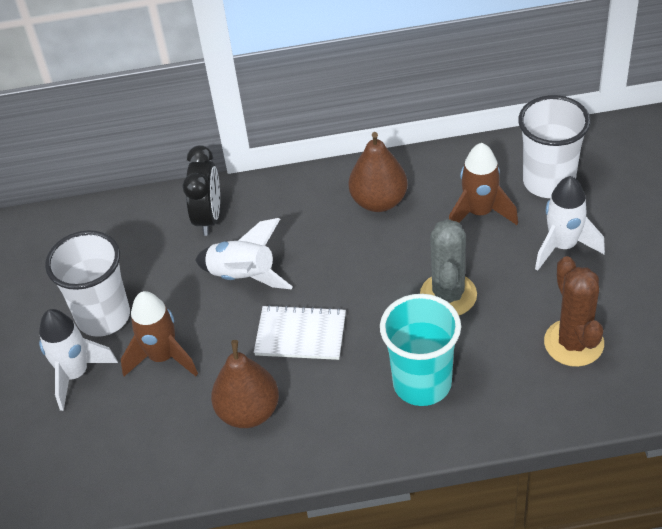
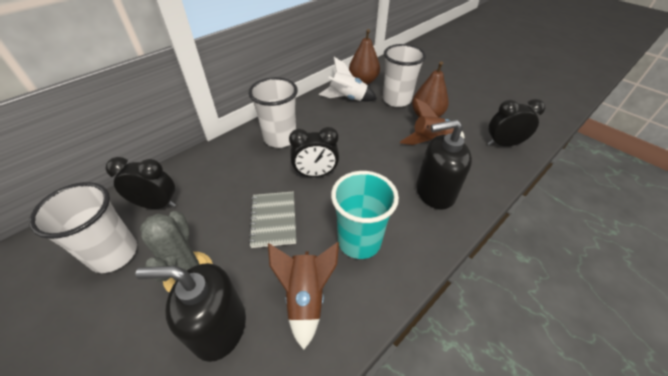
black clock: [183,145,220,236] = 1 -> [105,157,176,209] [289,127,339,177] [488,99,545,146] = 3
black soap dispenser: none = 0 -> [135,263,246,362] [416,119,472,209] = 2
brown cactus: [544,256,604,367] = 1 -> none = 0
grey notebook: none = 0 -> [249,191,296,248] = 1
white cup: [45,230,130,337] [518,95,591,198] = 2 -> [29,182,137,273] [249,77,298,148] [383,44,426,107] = 3
white notebook: [254,305,346,360] = 1 -> none = 0
white rocket: [39,309,118,411] [195,218,293,289] [535,176,605,271] = 3 -> [319,57,377,101] = 1

